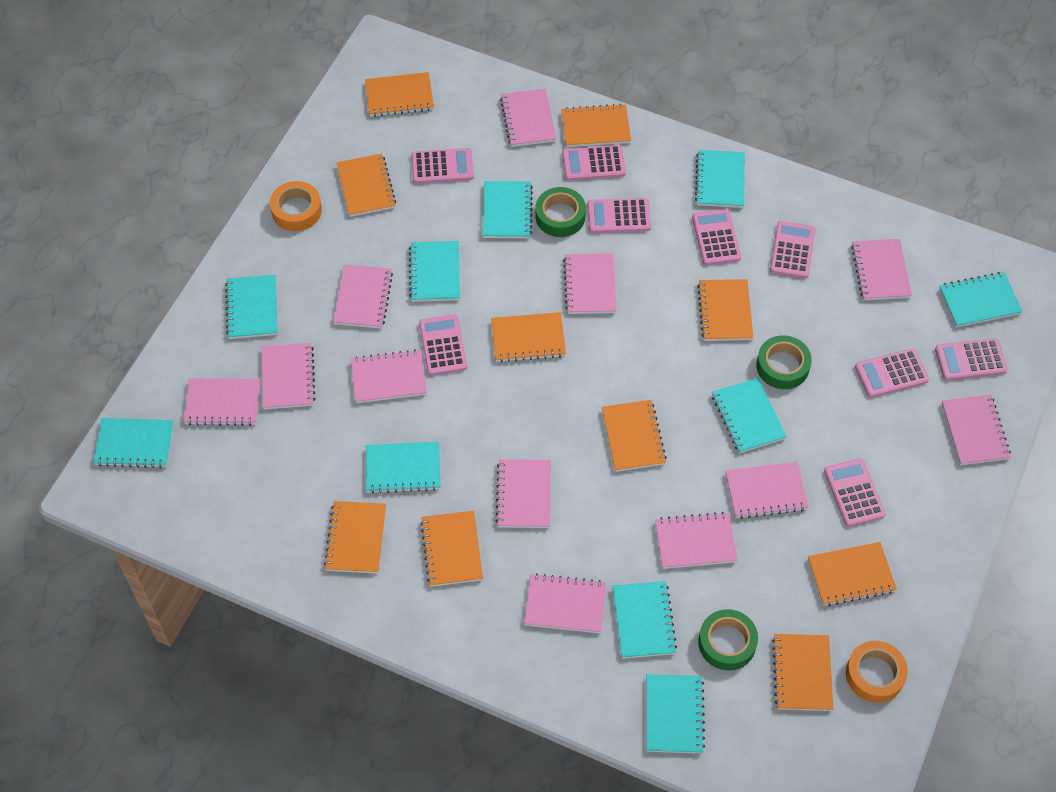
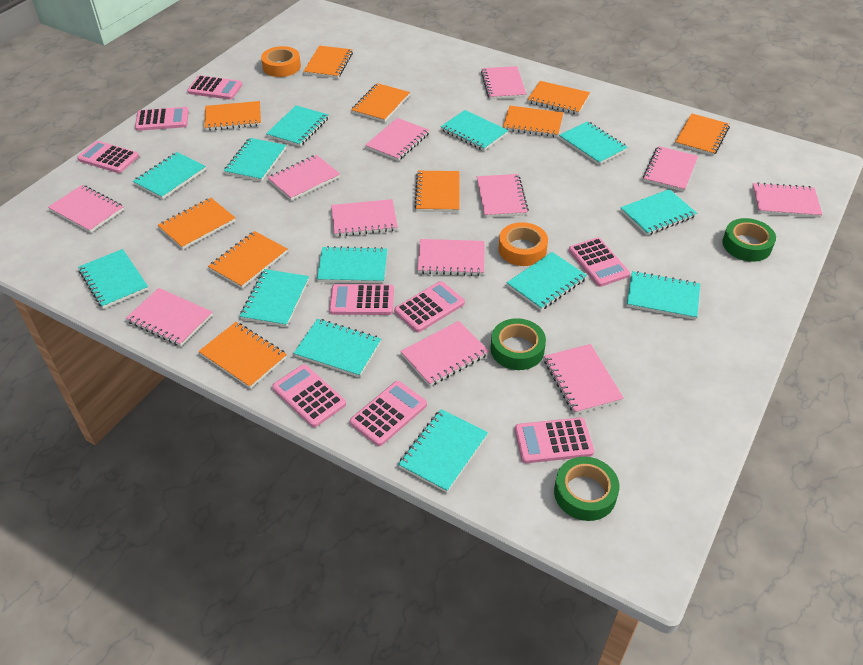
turquoise notebook: [93,418,174,468] [225,275,278,339] [366,442,440,494] [409,241,460,302] [482,181,533,238] [613,581,677,659] [647,674,705,753] [695,150,745,208] [712,378,787,453] [939,272,1023,327] = 10 -> [78,249,149,309] [133,152,206,199] [224,138,286,181] [240,269,309,327] [266,105,328,147] [294,319,381,377] [317,246,387,283] [398,409,488,493] [440,110,508,151] [507,252,587,310] [559,121,628,165] [620,189,697,235] [626,271,700,320] = 13

